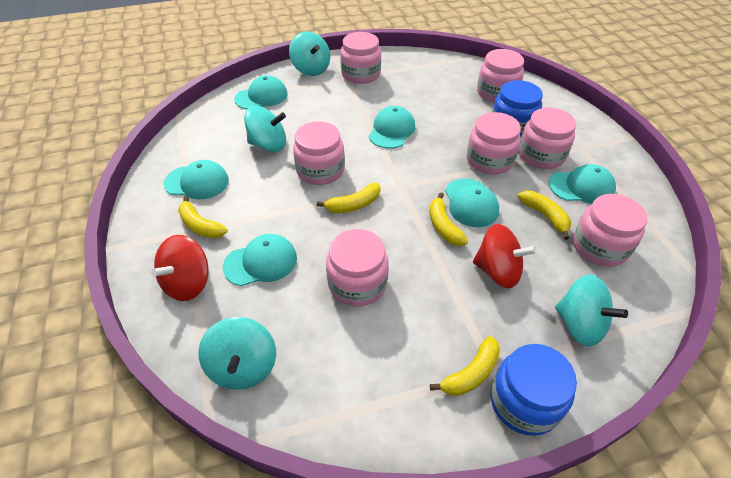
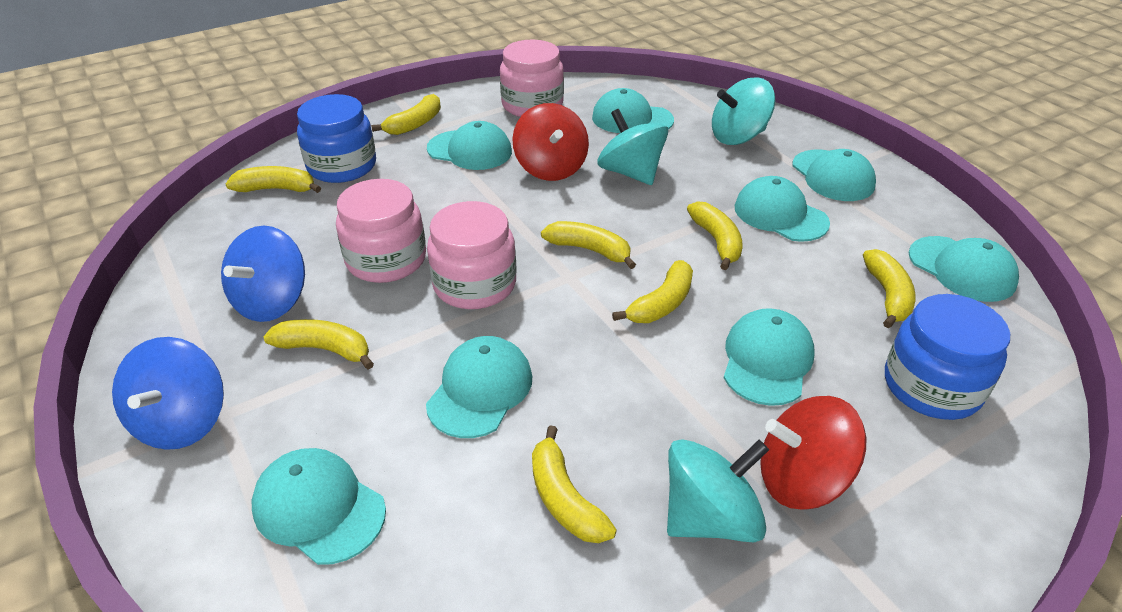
blue spinning top: none = 0 -> [112,337,224,450] [221,226,305,322] = 2
pink jar: [293,121,345,185] [326,229,389,306] [340,32,381,84] [467,112,521,175] [477,49,524,103] [519,107,576,169] [573,194,647,266] = 7 -> [336,179,426,283] [427,201,516,309] [500,40,564,117] = 3
turquoise cap: [164,160,229,199] [223,234,297,286] [234,75,287,109] [369,106,415,149] [445,179,499,227] [549,164,616,204] = 6 -> [251,448,386,565] [426,336,532,438] [427,121,512,170] [592,88,674,133] [724,308,815,406] [735,176,830,242] [792,149,876,201] [909,236,1019,302] = 8
turquoise spinning top: [198,317,276,390] [244,106,286,152] [289,31,330,76] [555,275,628,347] = 4 -> [597,109,668,185] [667,440,769,542] [712,77,775,145] = 3
yellow banana: [178,196,228,239] [317,183,380,213] [430,192,468,246] [430,336,500,396] [518,191,571,240] = 5 -> [226,166,321,193] [263,319,374,369] [371,94,441,135] [532,425,617,543] [541,221,636,269] [612,260,693,323] [687,201,743,270] [863,249,916,328] = 8

